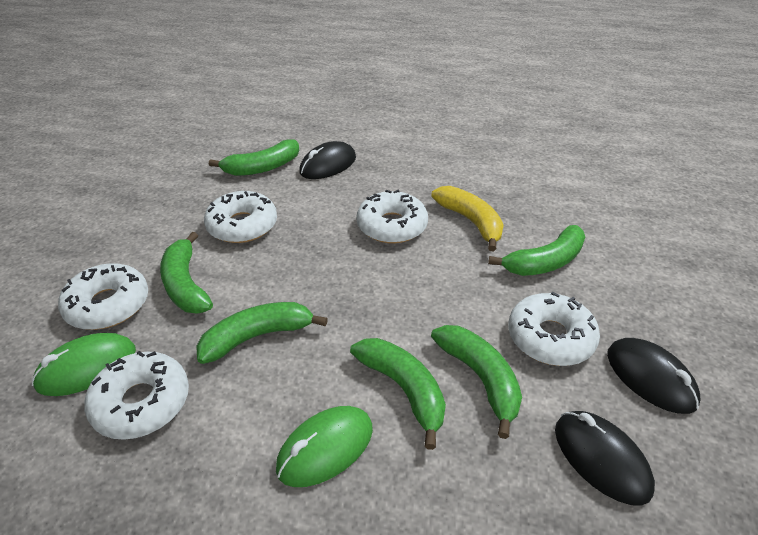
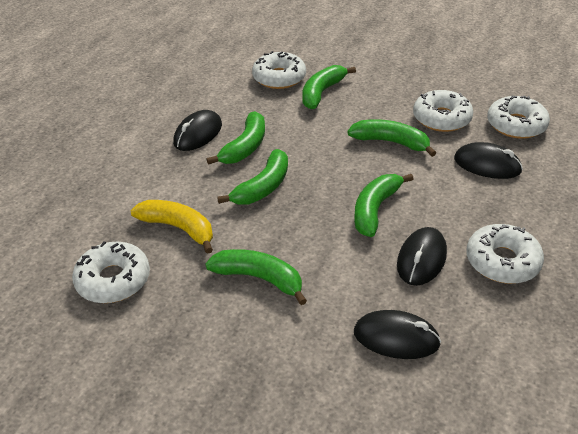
black mouse: [299,141,356,179] [555,411,655,506] [607,338,700,414] = 3 -> [173,110,222,151] [354,310,441,359] [397,227,447,286] [454,142,523,179] = 4
green mouse: [32,333,136,396] [276,406,373,487] = 2 -> none = 0

